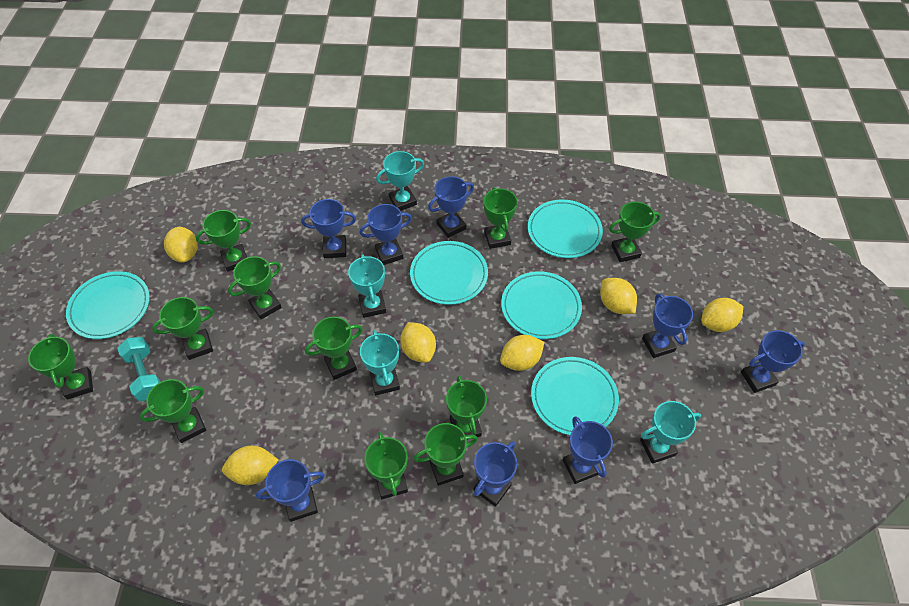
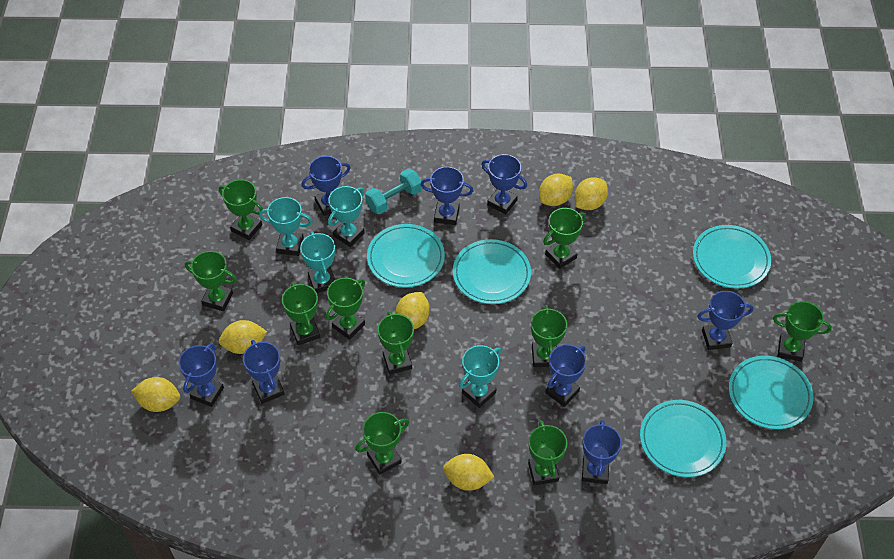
green trophy: [28,334,93,399] [140,379,206,443] [152,297,213,360] [196,210,251,272] [228,256,282,319] [305,317,363,380] [364,431,408,499] [414,423,478,486] [446,375,487,440] [483,187,518,249] [609,202,661,262] = 11 -> [185,251,237,311] [219,179,263,240] [282,282,320,345] [326,278,365,340] [355,412,409,475] [378,311,414,375] [528,420,568,486] [531,305,567,367] [543,208,586,269] [773,301,832,362] = 10

